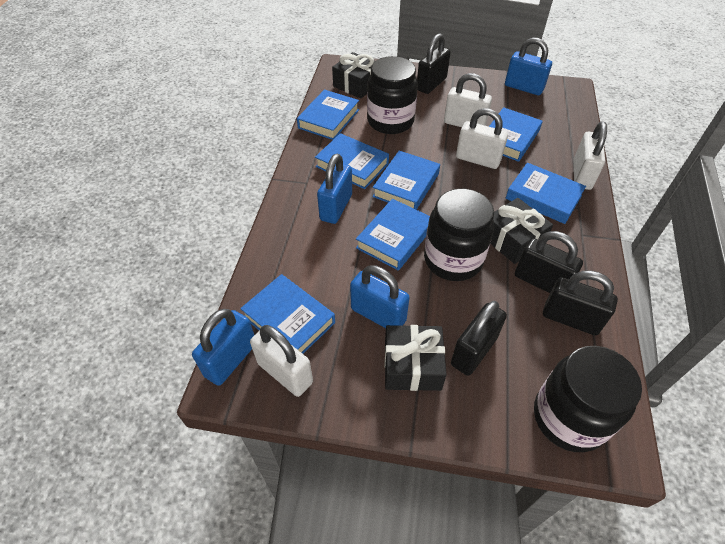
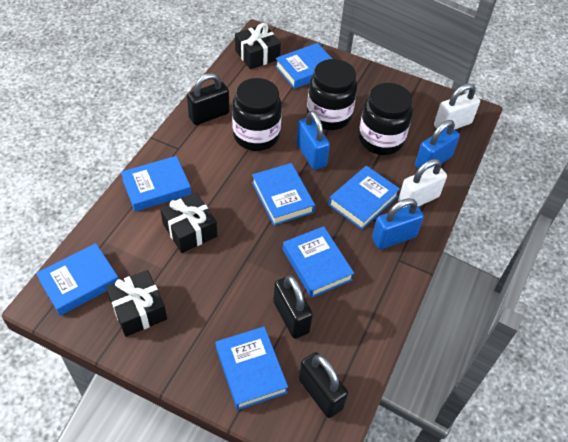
black padlock: [417,33,451,94] [451,301,507,376] [515,231,583,293] [543,270,618,335] = 4 -> [187,73,230,125] [273,275,313,339] [299,352,348,418] = 3
blue padlock: [192,309,254,386] [317,154,352,224] [350,265,410,328] [505,38,552,95] = 4 -> [296,111,330,170] [372,198,424,249] [415,120,460,169] = 3
white padlock: [250,325,313,397] [444,73,492,127] [456,108,508,169] [573,122,607,190] = 4 -> [398,159,447,208] [434,83,480,129] = 2

